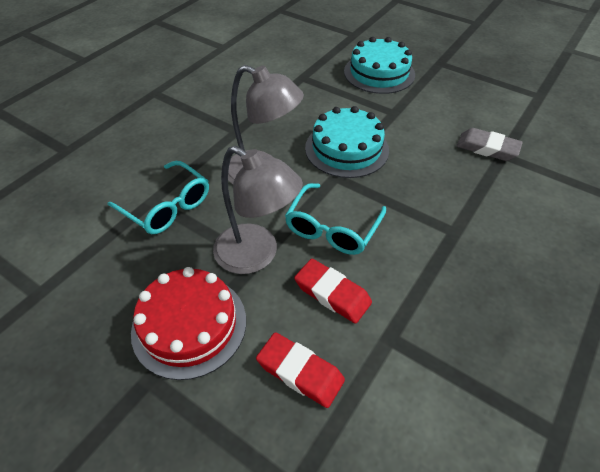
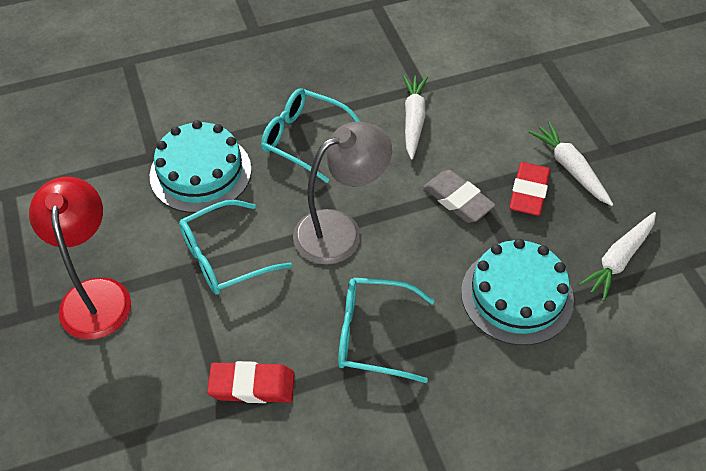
grey lamp: [213,146,303,274] [228,65,304,184] = 2 -> [293,122,392,265] = 1
red cake: [131,267,246,380] = 1 -> none = 0
red lamp: none = 0 -> [29,177,131,339] = 1
turquoise glasses: [107,161,209,234] [285,183,386,255] = 2 -> [179,200,292,295] [261,88,361,183] [338,278,435,383] = 3
white carrot: none = 0 -> [403,75,428,159] [529,122,613,206] [579,212,656,301] = 3

